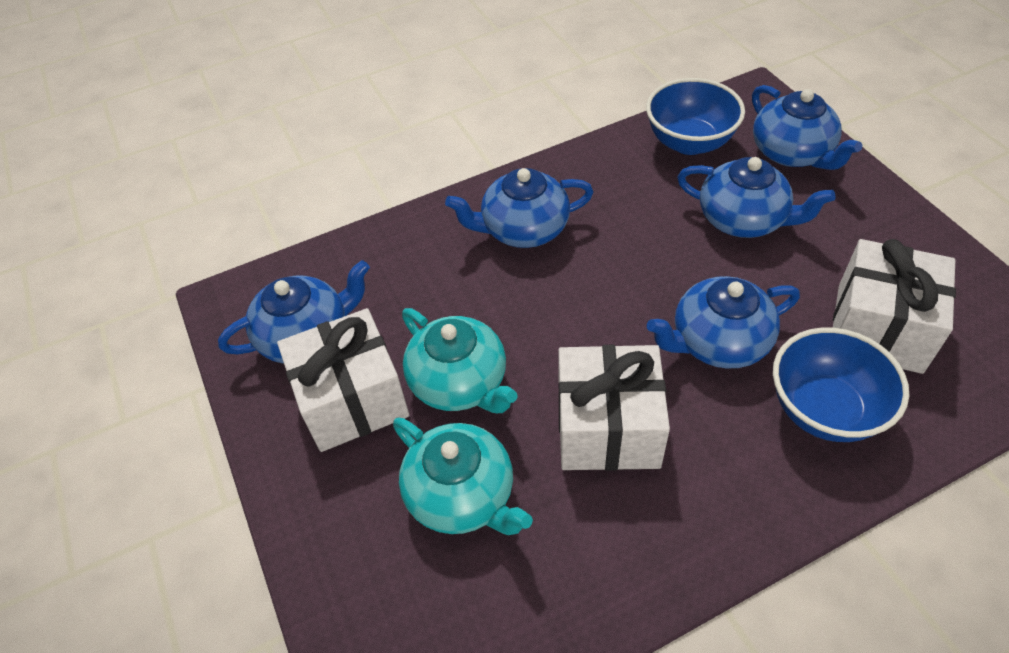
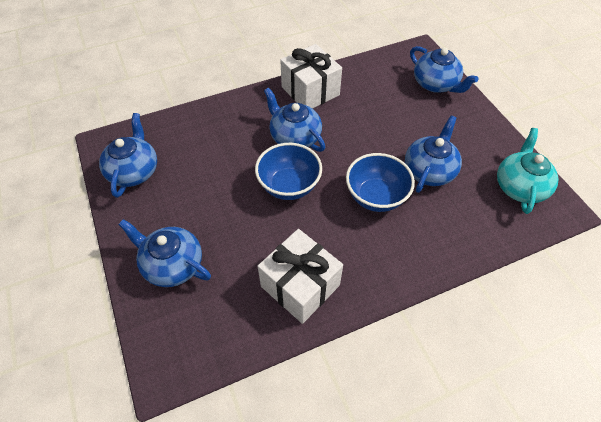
turquoise teapot: [393,418,533,535] [402,308,518,413] = 2 -> [497,128,559,214] = 1
white gift: [277,308,409,452] [559,345,670,471] [833,239,956,374] = 3 -> [257,229,343,324] [280,44,342,109] = 2

